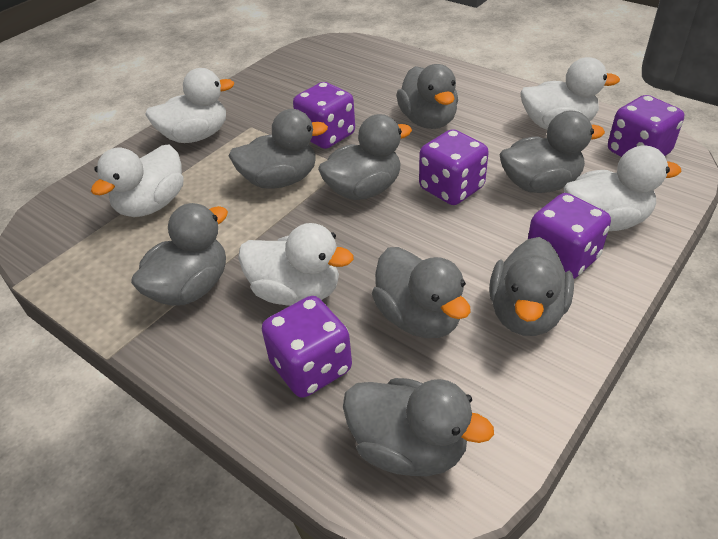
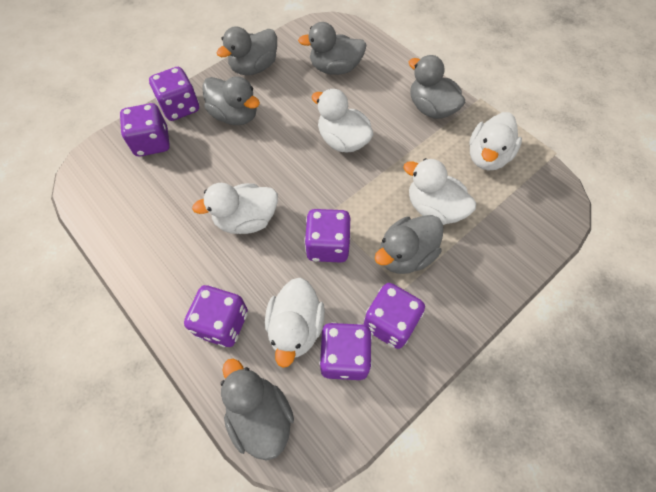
grey duck: [131,203,228,306] [229,109,328,189] [318,114,412,200] [343,378,494,477] [372,247,471,338] [396,64,458,129] [489,237,574,336] [500,110,605,193] = 8 -> [202,76,260,125] [217,26,277,75] [221,359,294,461] [298,22,367,75] [375,215,443,274] [409,55,466,119] = 6
purple dice: [262,296,352,398] [293,82,355,149] [419,129,489,205] [528,193,611,279] [608,95,684,157] = 5 -> [120,103,170,157] [149,67,199,121] [184,285,248,347] [304,209,350,263] [319,322,372,380] [363,283,425,349] = 6

